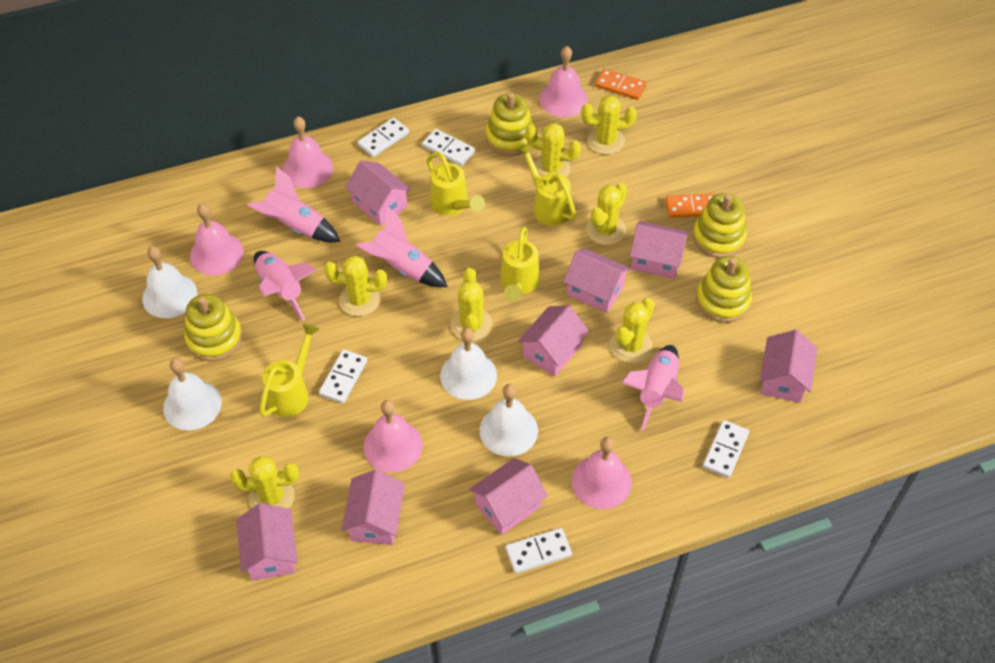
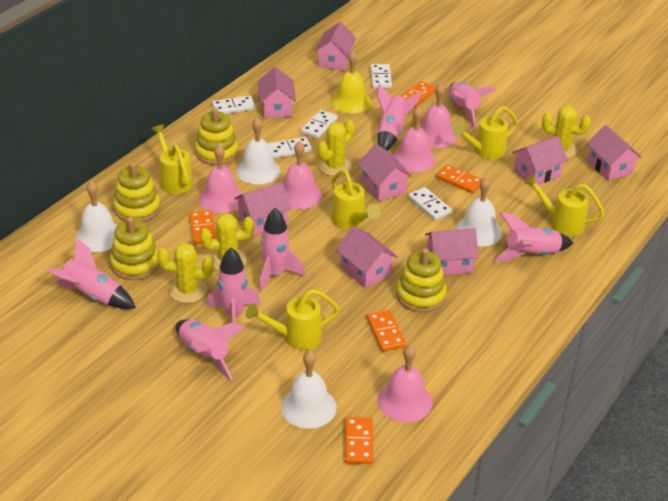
orange domino: [595,69,647,100] [665,194,716,218] = 2 -> [189,210,217,244] [345,417,373,464] [367,310,406,352] [401,81,436,107] [436,164,481,193] = 5
pink rocket: [247,166,341,242] [254,251,317,321] [356,206,448,287] [622,345,684,431] = 4 -> [47,238,136,309] [175,320,245,380] [207,247,260,337] [259,208,305,292] [377,84,422,151] [449,82,496,128] [494,212,573,262] = 7
yellow bell: none = 0 -> [331,50,371,114] = 1
yellow cactus: [230,456,299,509] [324,256,387,316] [451,268,492,341] [525,123,581,177] [581,95,637,155] [586,183,627,245] [610,298,654,363] = 7 -> [157,243,214,303] [200,213,254,270] [317,119,355,176] [542,106,591,158] = 4
yellow watering can: [260,323,320,417] [427,152,485,216] [500,227,540,302] [517,143,576,226] = 4 -> [151,125,193,194] [246,289,339,350] [331,170,381,229] [453,106,518,160] [524,174,604,236] = 5

